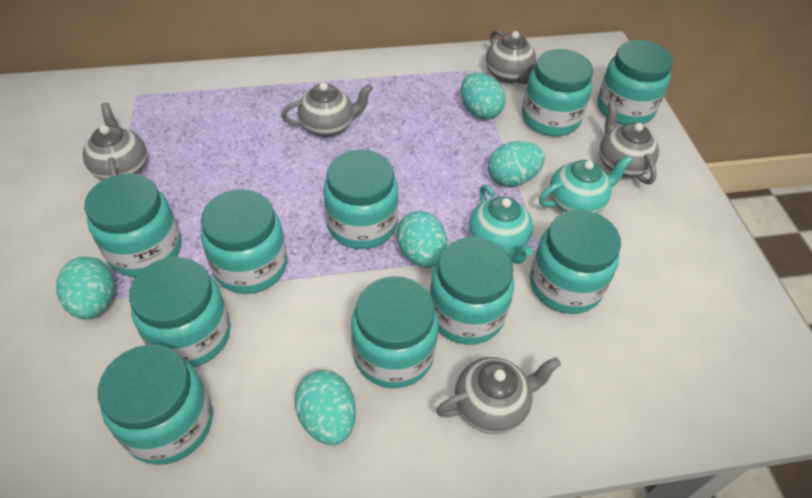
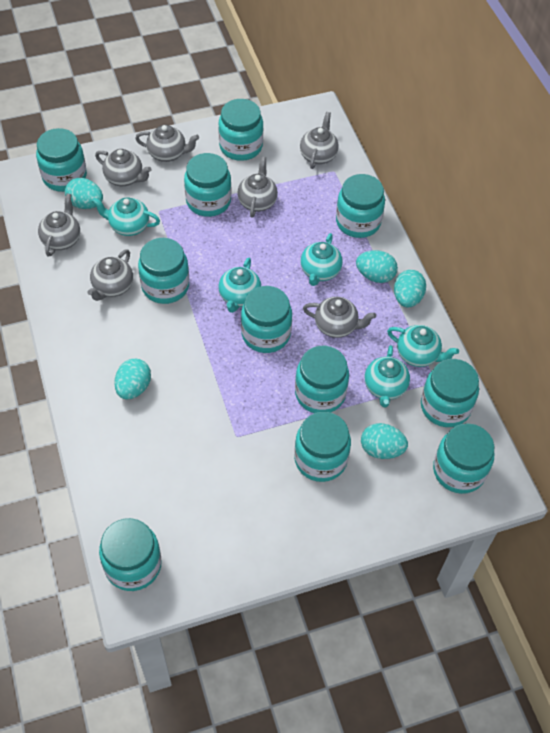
grey teapot: [83,103,147,180] [281,83,373,137] [436,357,561,434] [485,29,536,84] [599,102,659,184] = 5 -> [38,193,80,257] [88,249,133,301] [95,149,152,186] [135,125,199,162] [237,157,278,218] [300,112,339,169] [303,297,376,338] = 7
turquoise jar: [84,173,181,277] [98,345,213,465] [129,257,231,367] [201,189,287,294] [324,149,398,249] [351,276,438,388] [429,237,514,345] [522,49,593,136] [530,210,621,314] [597,40,673,125] = 10 -> [36,128,87,192] [99,518,162,591] [138,238,189,304] [184,153,231,217] [218,99,263,161] [241,286,292,353] [294,412,351,482] [295,346,349,413] [336,174,385,238] [421,359,479,427] [433,423,494,494] = 11
turquoise teapot: [469,185,533,264] [539,156,633,213] = 2 -> [92,197,160,236] [219,258,261,313] [301,233,343,286] [365,345,410,408] [387,325,459,367] = 5

